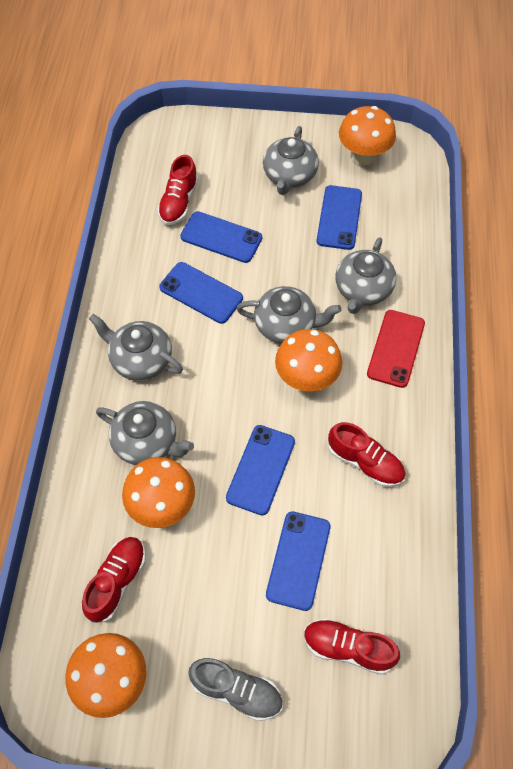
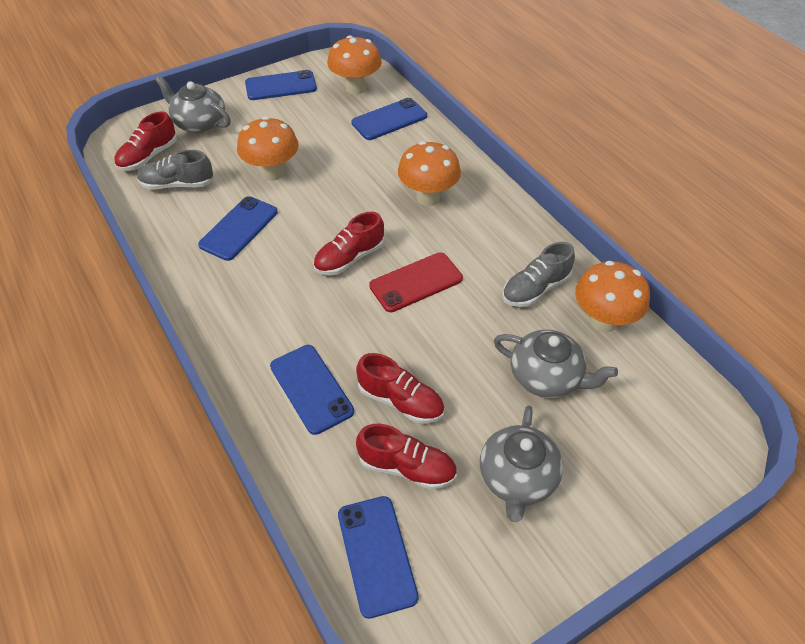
grey shoe: [188,658,283,721] = 1 -> [137,150,214,190] [502,242,575,307] = 2
grey teapot: [89,314,183,381] [96,401,194,465] [236,286,341,344] [263,126,319,195] [335,237,396,314] = 5 -> [155,76,231,133] [480,405,563,522] [494,330,618,398] = 3

